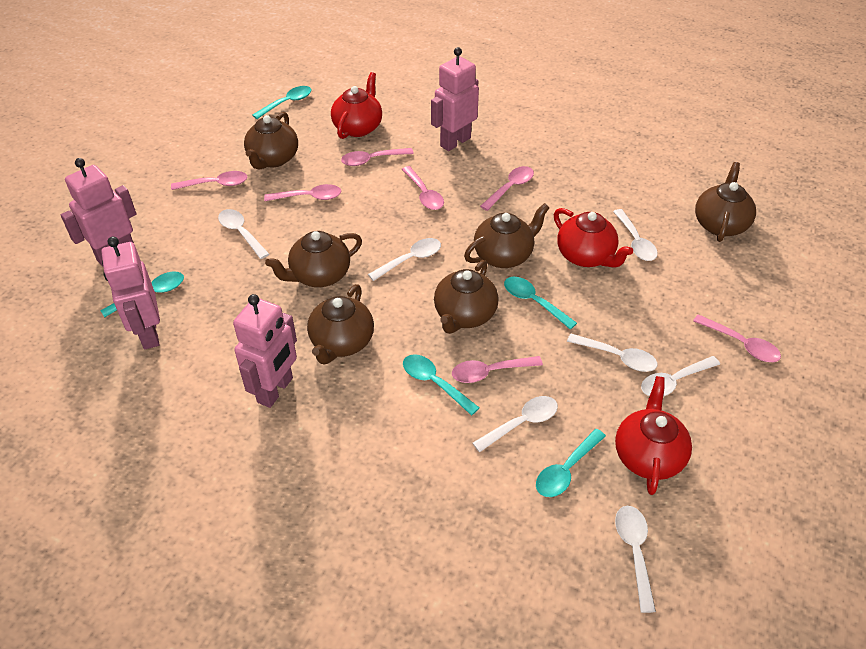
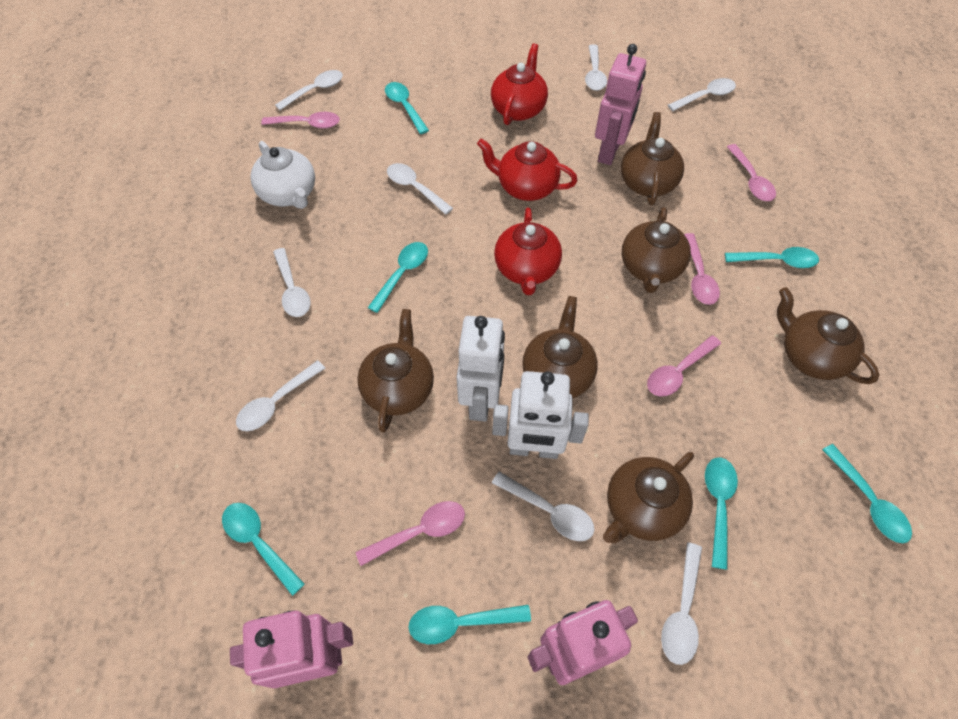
pink robot: [61,158,137,267] [101,237,160,349] [233,294,297,408] [431,47,479,151] = 4 -> [230,610,353,688] [528,600,638,685] [595,44,646,165] = 3
pink spoon: [171,171,247,190] [264,184,341,201] [341,148,414,166] [402,166,444,210] [452,356,543,383] [480,166,534,211] [693,314,781,362] = 7 -> [261,112,340,129] [356,501,465,566] [647,335,721,397] [684,233,720,305] [727,144,776,201] = 5
turquoise spoon: [100,272,184,317] [252,86,311,119] [403,354,479,415] [504,277,577,330] [536,429,606,497] = 5 -> [222,503,305,596] [368,242,428,313] [385,82,429,134] [409,605,531,644] [705,458,738,570] [725,247,819,268] [822,444,912,543] = 7
white robot: none = 0 -> [457,316,505,422] [492,371,589,459] = 2
white spoon: [218,209,269,259] [368,238,441,281] [473,396,558,452] [567,334,658,372] [613,209,658,261] [615,506,656,613] [641,356,720,396] = 7 -> [236,360,325,431] [273,248,311,317] [275,70,343,110] [387,163,453,215] [492,472,594,541] [585,44,607,91] [661,543,702,665] [668,78,736,111] = 8
white teapot: none = 0 -> [251,141,315,209] = 1

